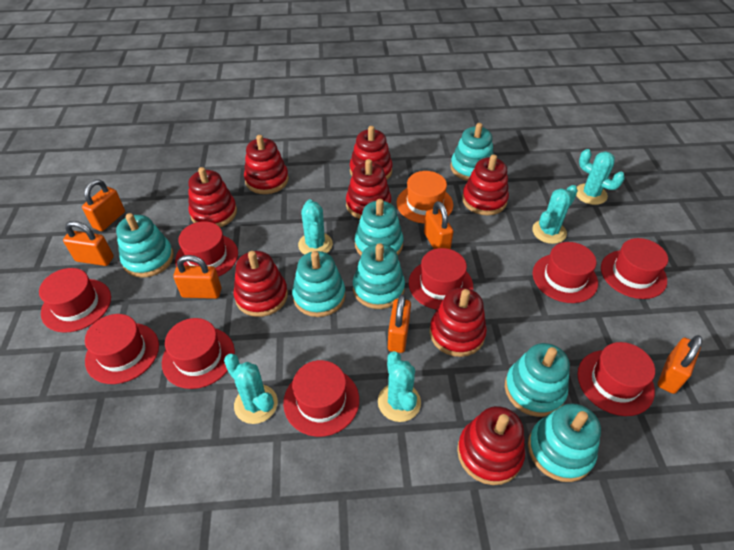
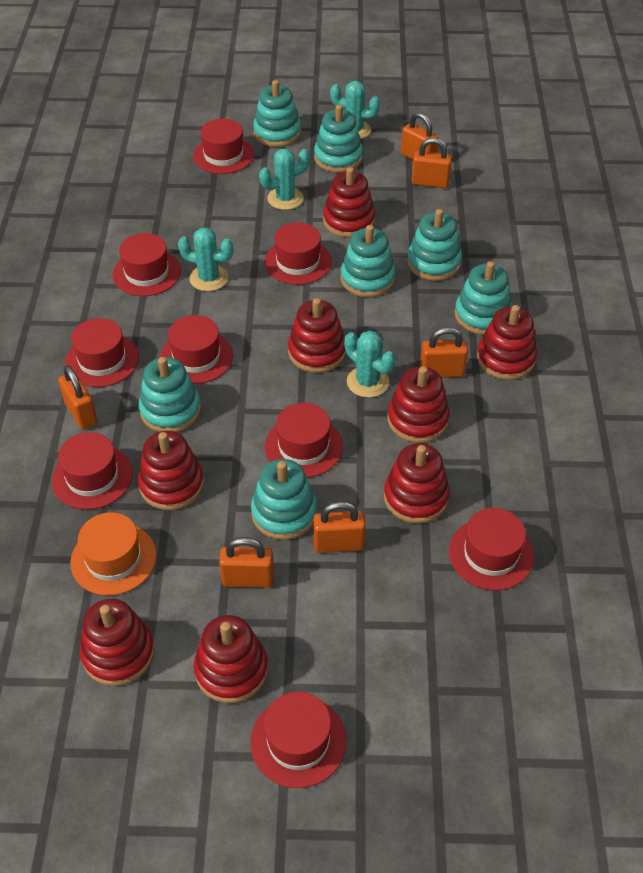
turquoise cactus: [224,354,278,424] [298,199,333,255] [378,351,421,422] [532,185,578,244] [576,149,625,205] = 5 -> [178,227,233,291] [259,149,310,210] [330,81,380,139] [344,331,395,398] = 4

